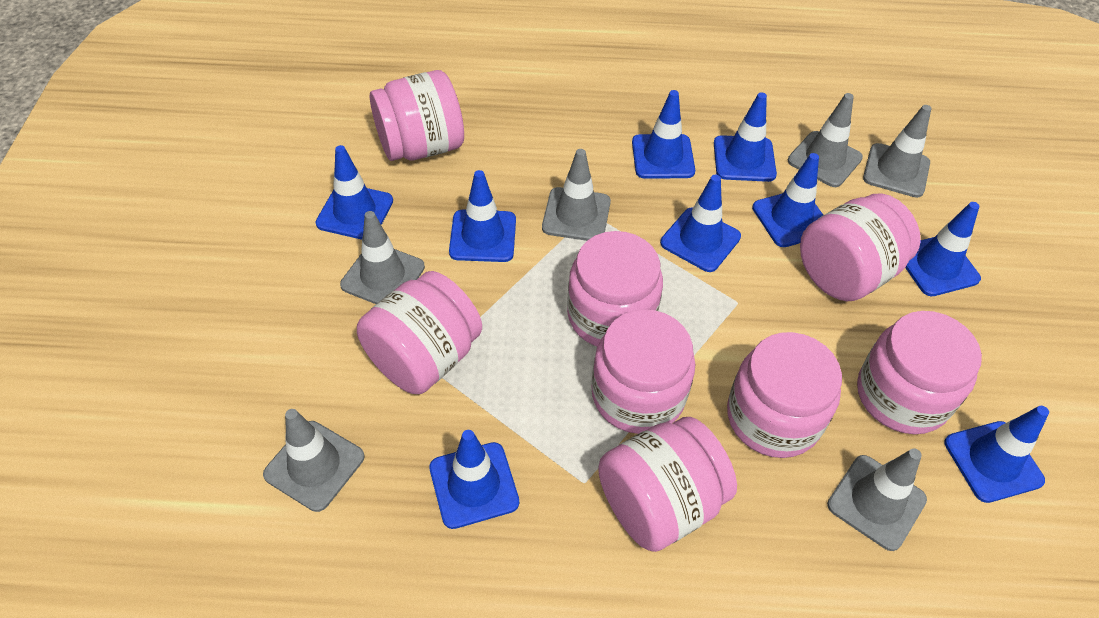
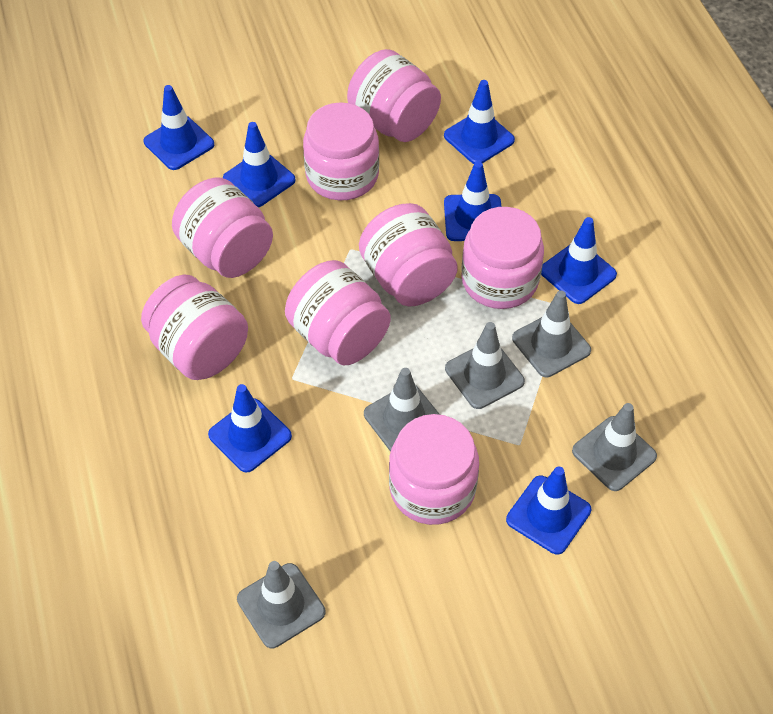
blue traffic cone: [316,145,393,240] [429,430,519,529] [449,170,516,262] [632,90,695,179] [660,175,741,272] [714,92,777,182] [752,153,823,247] [905,202,981,296] [944,406,1049,503] = 9 -> [143,85,214,170] [208,384,292,473] [223,122,296,207] [444,80,515,164] [444,161,501,241] [506,467,591,554] [541,217,617,304] = 7
grey traffic cone: [263,409,365,512] [340,211,425,304] [542,149,611,241] [788,93,863,187] [827,449,927,551] [863,105,931,198] = 6 -> [237,561,325,648] [364,368,440,452] [445,322,525,409] [512,291,591,377] [572,403,657,491] = 5

